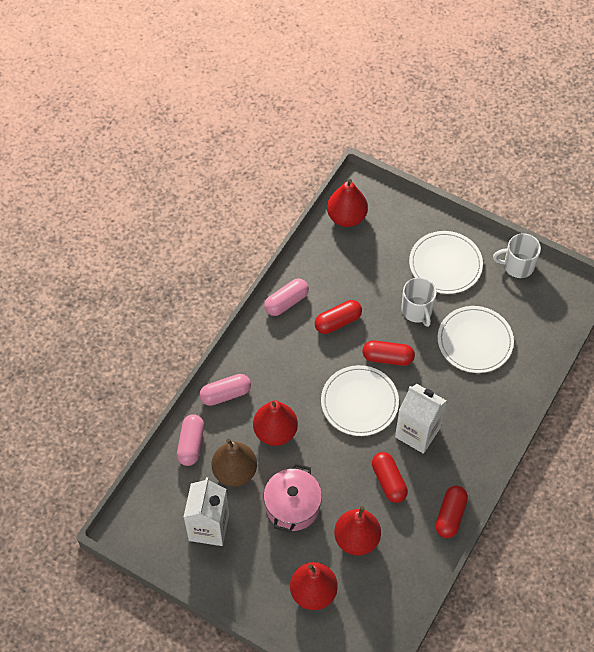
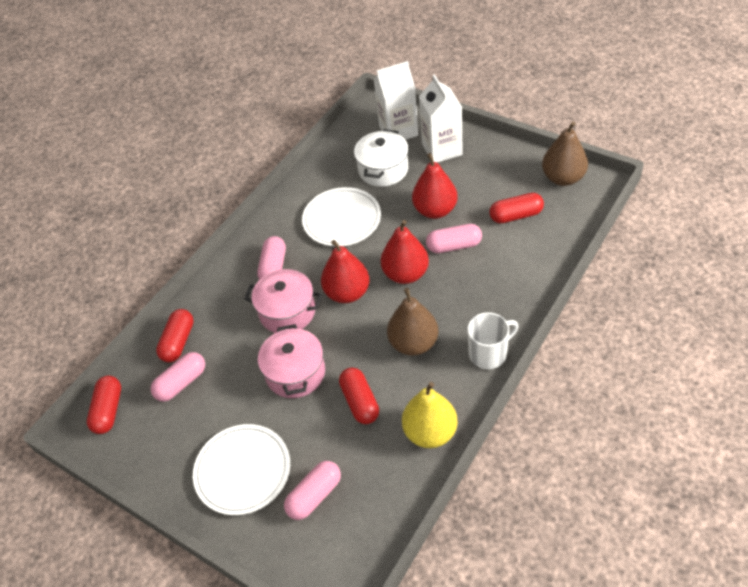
brown pear: [212,438,257,487] = 1 -> [387,288,438,356] [542,122,588,186] = 2
pink capsule: [177,414,204,466] [199,374,251,406] [264,278,309,316] = 3 -> [150,352,205,402] [257,236,286,280] [284,461,341,520] [426,224,482,253] = 4
pink pot: [264,463,322,533] = 1 -> [244,269,322,333] [258,324,325,398] = 2
red pear: [253,400,298,446] [290,562,338,610] [327,179,368,227] [334,506,381,556] = 4 -> [321,240,370,303] [381,220,429,284] [412,153,457,219] = 3
white mug: [401,277,437,327] [493,233,541,278] = 2 -> [467,312,518,369] = 1
white plate: [321,365,399,436] [409,231,483,294] [438,306,514,373] = 3 -> [193,424,290,515] [302,187,381,246] = 2
white pot: none = 0 -> [354,129,409,187] = 1
yellow pear: none = 0 -> [402,382,458,448] = 1

